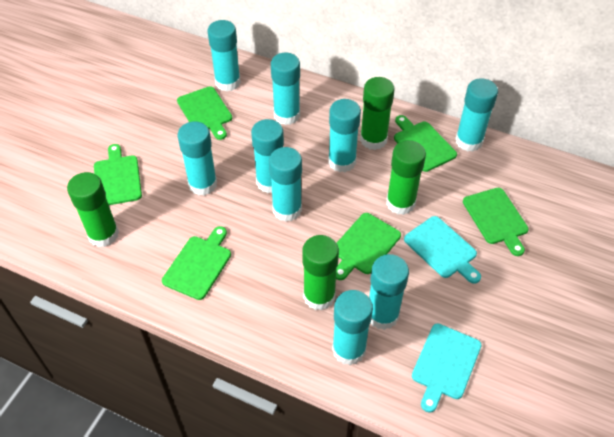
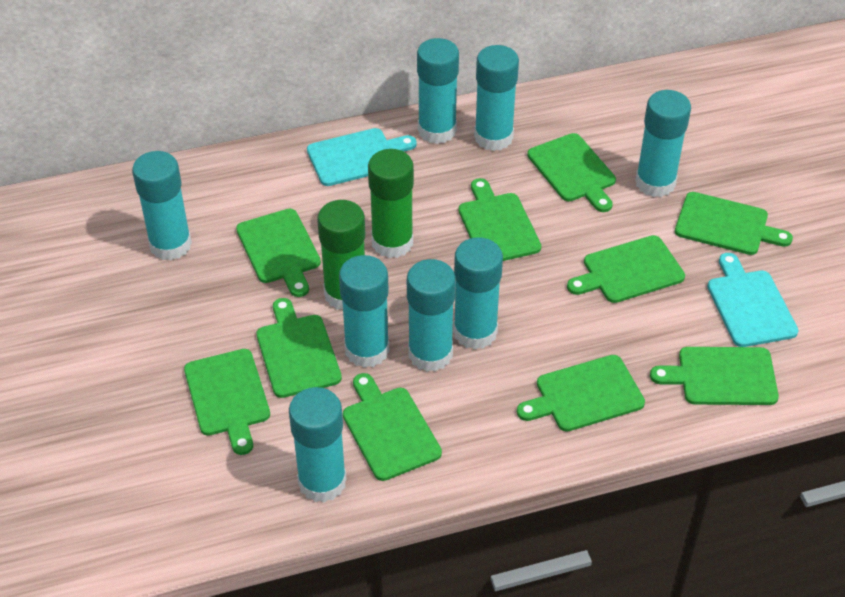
green cutting board: [94,144,142,205] [162,226,231,300] [177,86,232,140] [336,213,401,280] [394,115,457,172] [463,188,529,256] = 6 -> [184,349,270,455] [236,209,321,297] [256,298,342,398] [343,373,442,481] [459,178,541,261] [517,355,645,432] [527,133,616,212] [567,235,685,303] [650,347,779,405] [675,192,793,255] = 10
green glue stick: [67,172,119,247] [302,235,339,311] [360,77,395,150] [386,140,426,215] = 4 -> [317,200,365,310] [368,149,414,258] = 2
turquoise glue stick: [178,121,217,196] [208,20,241,91] [251,119,284,193] [269,147,302,222] [271,53,300,125] [328,99,361,172] [332,290,373,365] [369,254,409,330] [455,78,498,152] = 9 -> [132,151,192,260] [289,387,347,503] [339,255,389,368] [407,259,456,372] [417,38,459,144] [453,237,503,350] [474,45,519,151] [635,90,691,197] = 8

